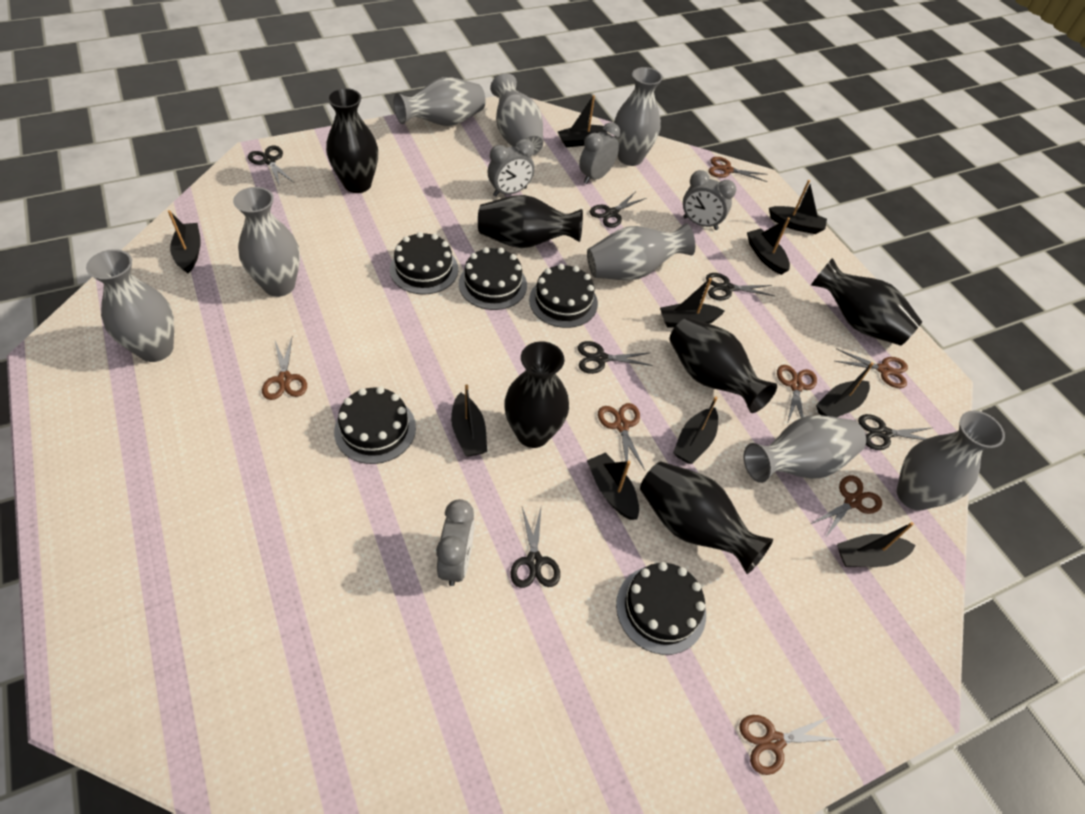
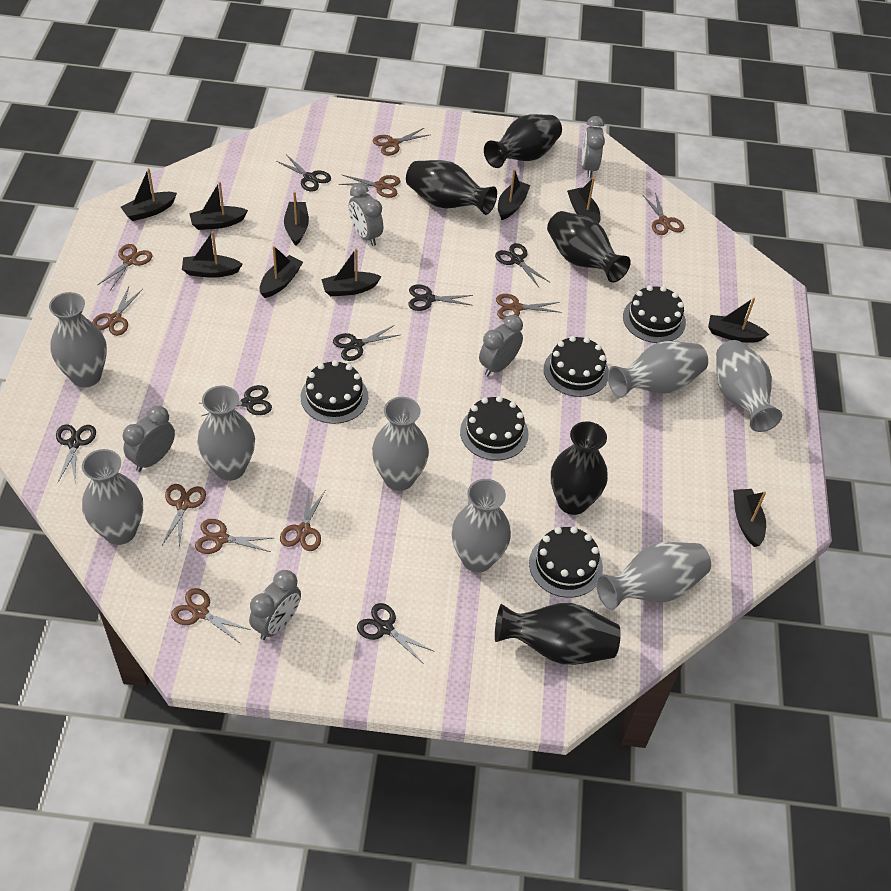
black scissors: [248,146,294,186] [510,507,560,588] [578,341,653,374] [590,192,646,228] [706,273,775,300] [858,414,931,450] = 6 -> [56,425,96,482] [201,385,272,416] [276,154,331,192] [333,325,400,361] [357,603,435,664] [408,284,473,311] [495,243,549,287] = 7
black vase: [326,88,378,193] [478,195,583,248] [504,341,569,448] [640,462,773,574] [670,318,777,413] [811,258,922,346] = 6 -> [406,160,497,215] [484,114,562,168] [495,603,621,665] [547,211,631,283] [551,421,608,515] = 5
brown scissors: [262,337,307,400] [598,403,645,470] [709,157,768,182] [739,715,840,775] [777,365,817,424] [811,475,882,538] [835,348,908,388] = 7 -> [92,287,143,336] [98,244,152,291] [162,484,206,548] [171,588,251,643] [195,519,273,554] [280,490,325,551] [339,175,400,198] [373,128,429,156] [496,294,561,320] [643,192,684,235] = 10
grey clock: [436,499,475,586] [488,139,535,197] [579,122,620,184] [683,170,736,230] = 4 -> [122,406,175,472] [249,570,301,640] [349,183,383,246] [479,315,523,376] [582,116,605,178] = 5

